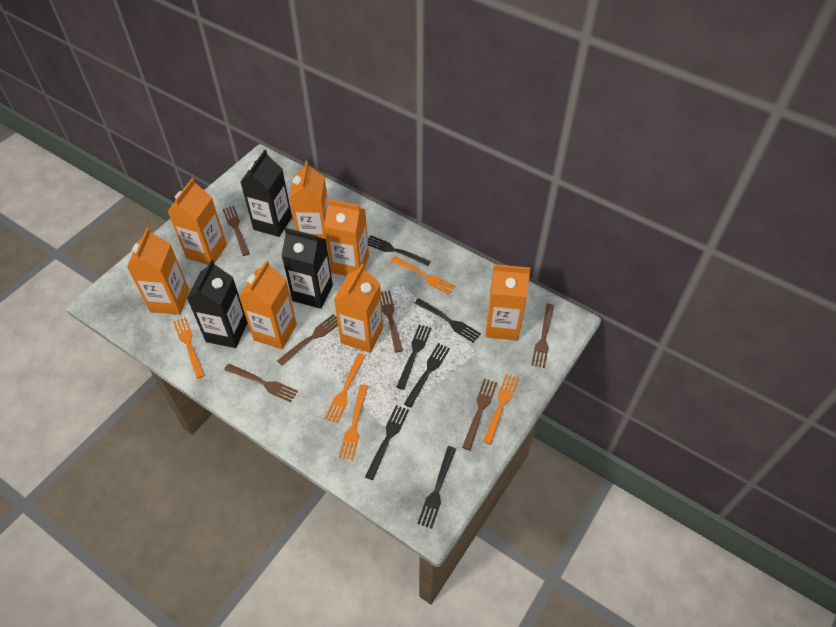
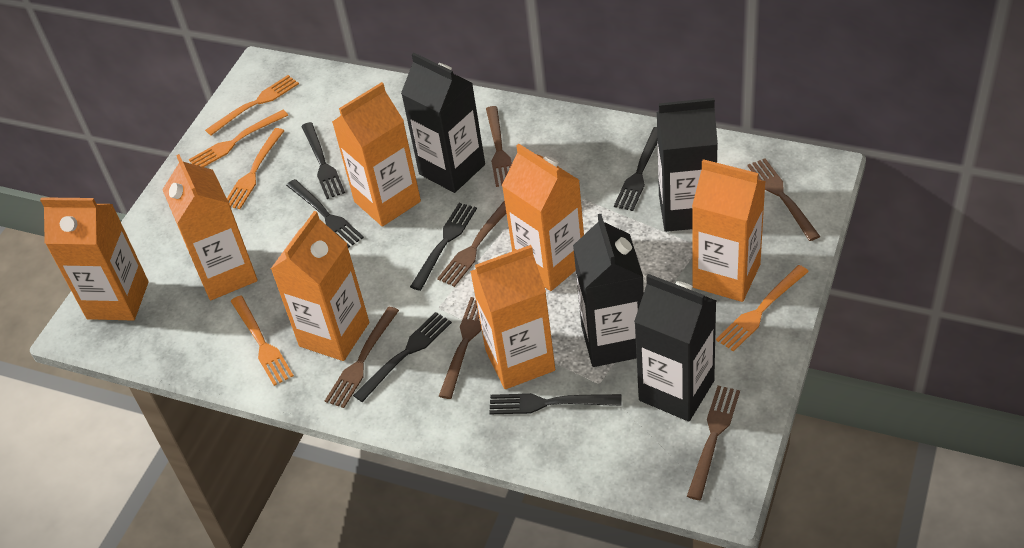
black carton: [187,260,248,348] [241,150,292,237] [281,228,333,309] = 3 -> [401,53,485,193] [573,214,644,367] [634,274,716,421] [657,98,718,232] = 4

